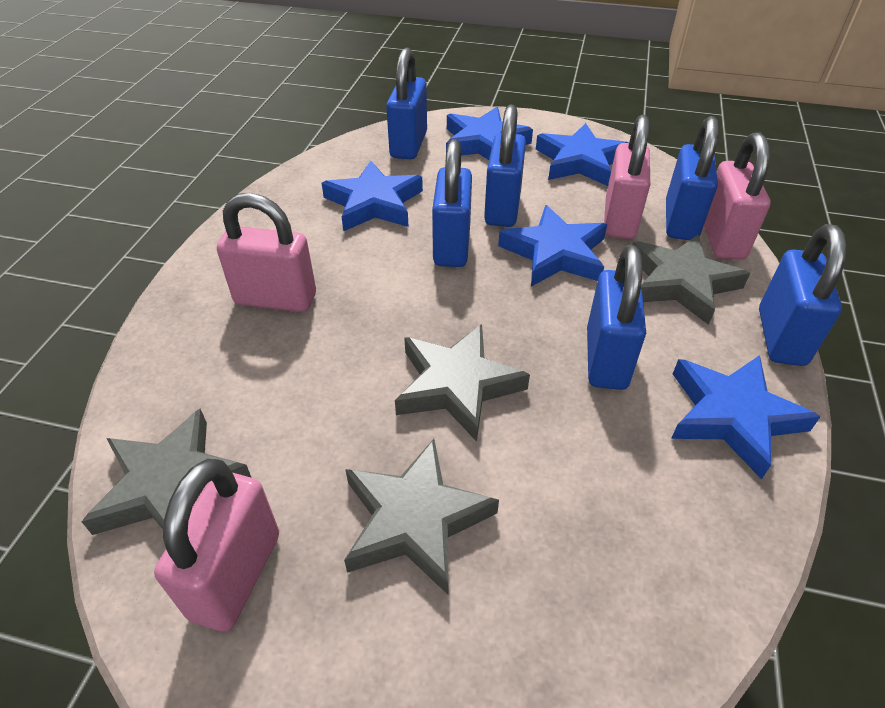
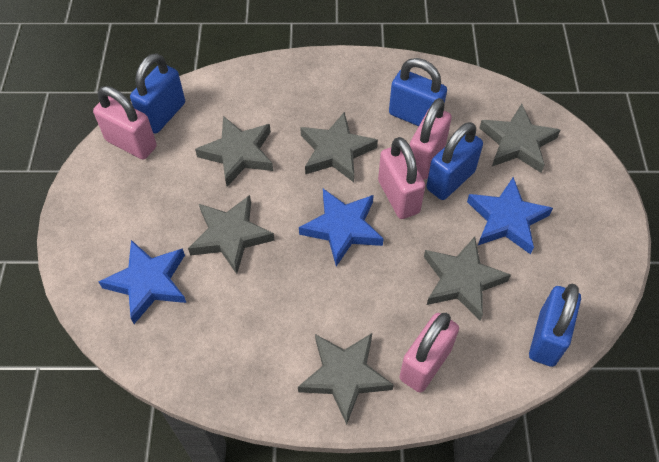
blue padlock: [386,48,427,160] [432,139,472,267] [484,105,526,227] [587,245,646,390] [666,116,719,240] [759,224,846,366] = 6 -> [130,53,185,134] [389,58,447,126] [426,122,483,200] [529,284,581,367] = 4
blue star: [322,160,423,231] [446,107,533,160] [498,205,607,287] [536,123,628,186] [671,355,821,479] = 5 -> [98,240,186,324] [299,189,383,266] [467,177,553,254] = 3
grey star: [81,409,252,535] [344,439,499,595] [395,324,530,442] [632,235,750,325] = 4 -> [188,195,275,274] [195,116,273,187] [298,333,394,425] [300,112,378,182] [424,237,511,321] [479,104,560,173] = 6

